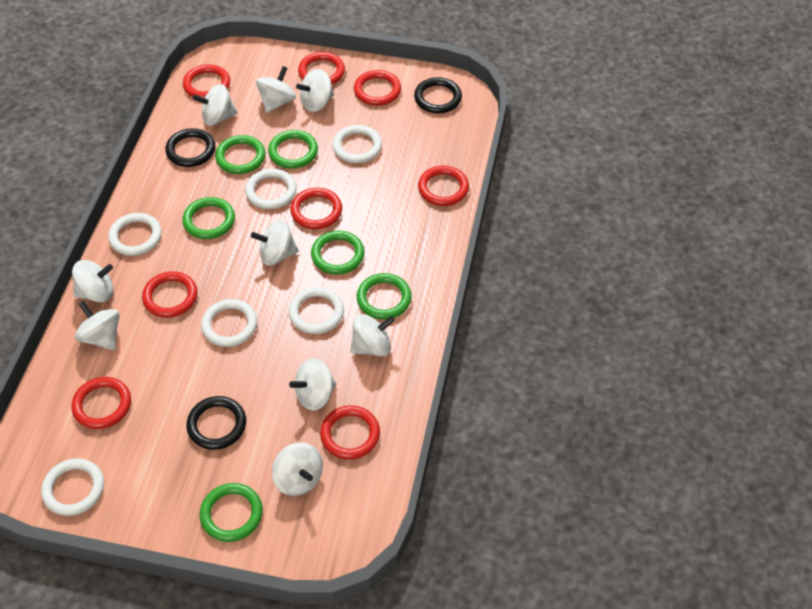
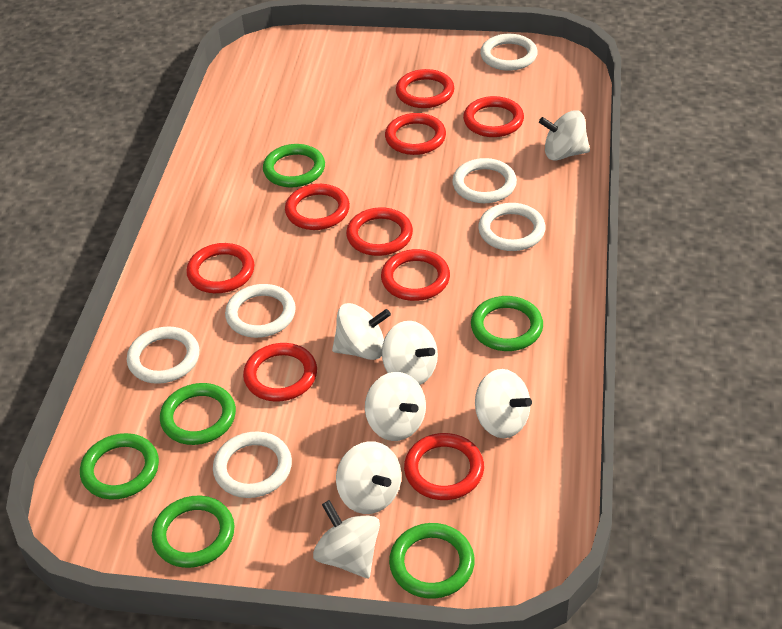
black ring: [165,128,215,167] [186,396,246,450] [414,77,462,113] = 3 -> none = 0
red ring: [71,377,131,429] [142,271,198,318] [183,64,230,98] [290,188,342,229] [298,52,345,85] [320,405,380,460] [354,70,401,106] [418,166,469,206] = 8 -> [186,243,254,293] [243,343,317,401] [285,184,350,230] [346,207,413,256] [381,249,450,301] [385,113,446,155] [396,69,454,108] [404,433,484,500] [463,96,524,137] = 9
white spinning top: [72,260,113,302] [75,301,120,350] [193,84,238,126] [251,220,299,266] [256,66,296,113] [272,443,323,496] [289,358,336,411] [296,69,334,112] [350,314,395,356] = 9 -> [313,500,380,578] [332,303,391,360] [336,441,402,514] [365,372,426,441] [382,321,438,385] [475,369,532,438] [539,110,590,160] = 7

